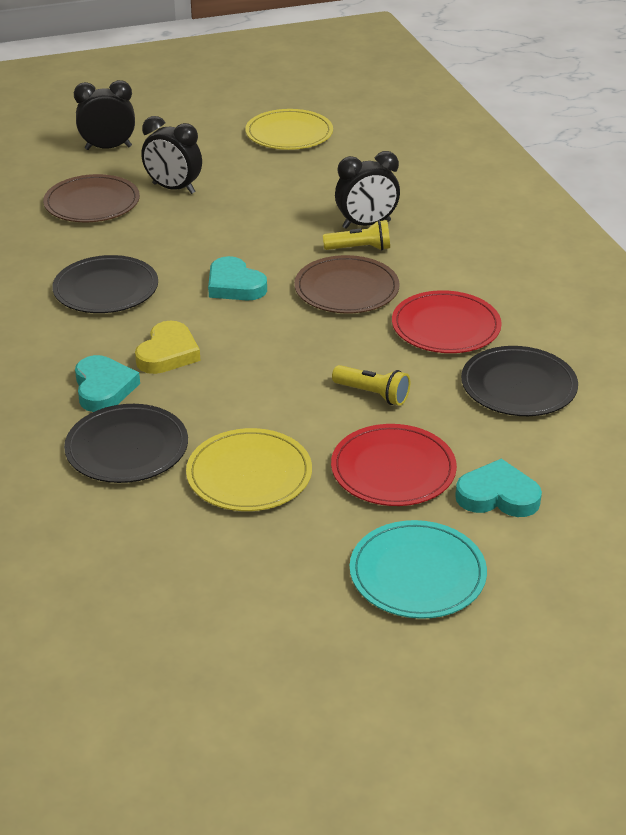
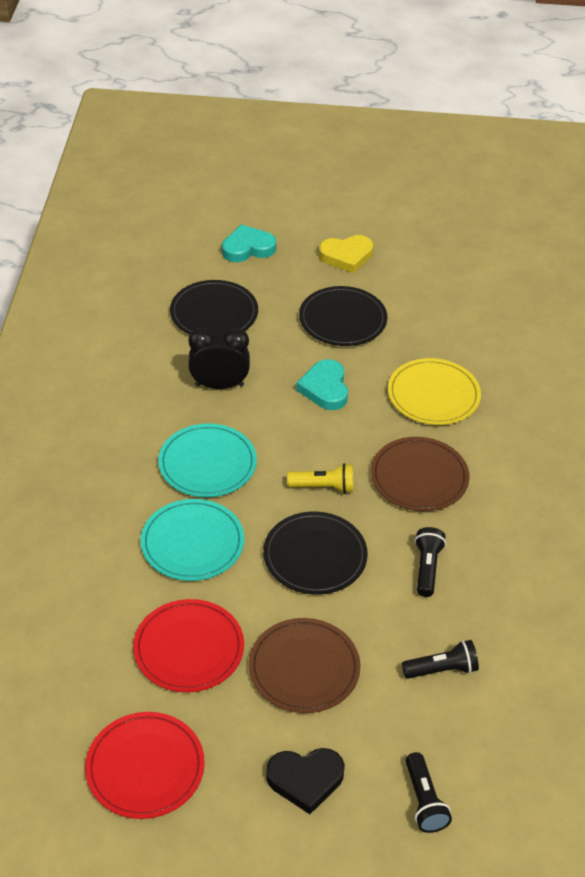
black clock: [74,80,135,150] [141,116,202,194] [335,151,400,229] = 3 -> [188,328,250,389] = 1
black flashlight: none = 0 -> [402,640,479,679] [406,752,452,833] [415,527,446,597] = 3
black heart: none = 0 -> [266,748,345,814] = 1
turquoise heart: [75,355,140,412] [208,256,267,301] [455,458,542,517] = 3 -> [222,224,276,262] [296,359,348,410] = 2
turquoise plate: [350,520,487,619] = 1 -> [140,499,244,581] [158,423,257,497] = 2
yellow flashlight: [323,220,390,250] [332,365,410,406] = 2 -> [287,463,353,494] = 1
yellow plate: [186,428,312,511] [245,109,333,150] = 2 -> [388,358,481,425] = 1

